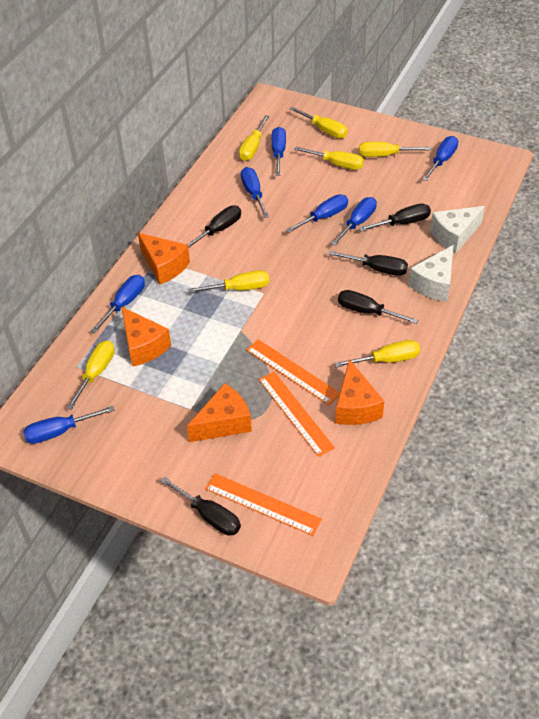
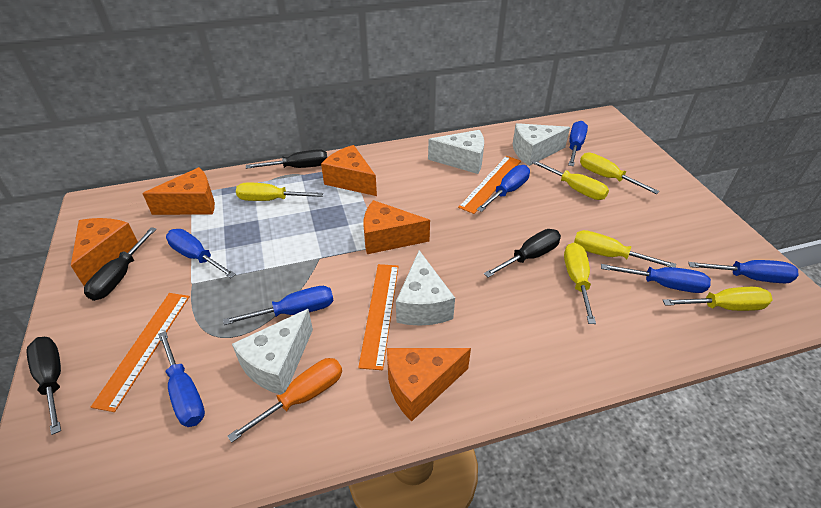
black screwdriver: [161,476,241,536] [188,206,241,249] [329,251,408,276] [338,290,418,324] [359,204,431,231] = 5 -> [26,337,61,435] [84,227,156,301] [246,149,327,169] [484,229,561,278] = 4
orange cheese: [121,307,171,367] [138,233,190,284] [187,383,252,442] [335,359,384,425] = 4 -> [71,218,138,286] [142,167,215,215] [321,145,377,196] [364,200,430,254] [387,348,471,422] = 5
orange screwdriver: none = 0 -> [227,358,342,443] = 1
white cheese: [408,245,453,302] [430,206,485,254] = 2 -> [232,309,313,395] [396,250,455,326] [428,130,484,174] [513,123,570,166] = 4
yellow screwdriver: [66,340,115,410] [188,270,269,293] [239,115,269,161] [290,107,348,139] [294,147,364,170] [335,340,420,368] [359,142,431,157] = 7 -> [236,182,323,201] [531,160,609,200] [564,243,596,324] [574,230,676,268] [580,153,659,194] [662,287,773,311] = 6

